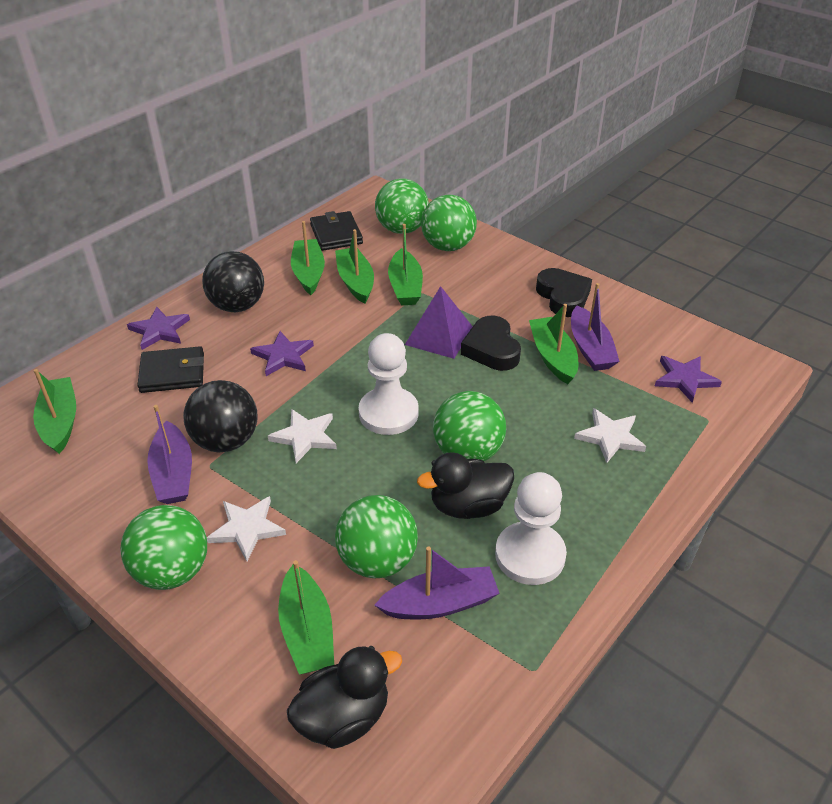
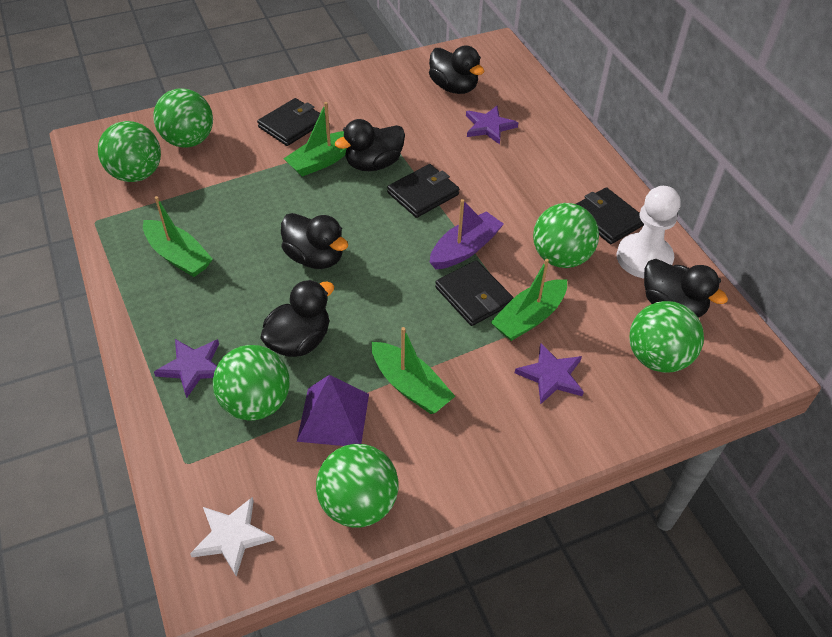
black ball: [183,380,257,452] [202,251,264,312] = 2 -> none = 0
black duck: [287,646,402,749] [417,452,514,519] = 2 -> [260,280,334,357] [281,213,348,269] [335,119,405,171] [429,45,485,94] [644,259,728,318] = 5
black heart: [461,316,521,371] [536,268,592,317] = 2 -> none = 0
black wallet: [137,346,204,393] [310,211,363,251] = 2 -> [257,98,320,146] [387,164,459,218] [435,260,514,326] [576,187,644,244] = 4
green ball: [120,505,207,590] [335,495,418,578] [375,178,429,234] [421,195,477,251] [433,391,506,461] = 5 -> [98,121,161,182] [153,88,213,148] [213,345,290,420] [316,444,398,527] [533,203,599,268] [629,301,704,373] = 6
green boat: [33,369,76,454] [278,560,334,675] [291,221,325,295] [335,229,374,304] [388,224,423,306] [529,304,578,384] = 6 -> [143,196,213,277] [283,102,347,177] [372,327,455,414] [491,259,567,341] = 4
purple boat: [147,405,192,504] [375,546,499,619] [571,283,620,371] = 3 -> [430,199,504,269] = 1
white pawn: [359,333,419,435] [495,472,567,585] = 2 -> [617,186,681,278] = 1
white star: [207,496,286,561] [268,409,337,463] [574,408,646,463] = 3 -> [190,497,274,577] = 1

